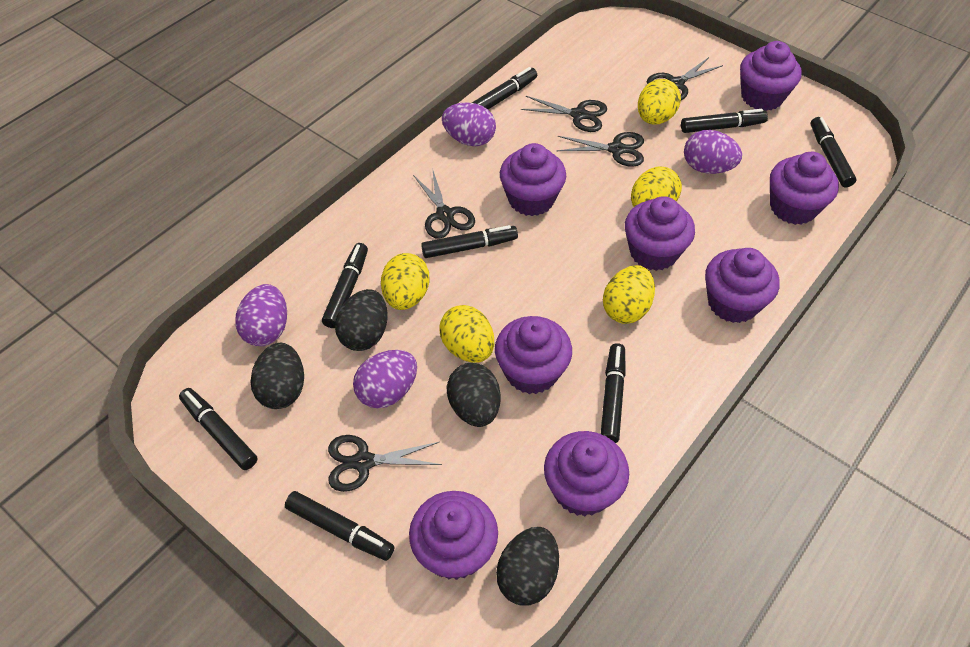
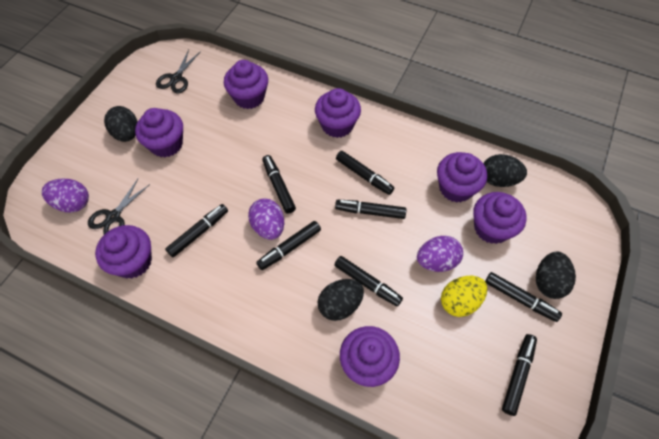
black scissors: [328,435,442,492] [413,168,475,239] [521,96,607,132] [557,132,644,167] [647,57,723,100] = 5 -> [88,179,150,234] [156,49,201,94] = 2
purple cupcake: [409,491,498,580] [495,316,572,394] [500,143,566,216] [544,431,629,516] [625,196,695,271] [705,248,779,323] [740,41,802,111] [770,152,839,225] = 8 -> [95,225,152,279] [135,108,183,157] [224,60,268,109] [315,88,361,138] [340,326,400,387] [437,152,487,203] [473,192,527,244] = 7
purple egg: [235,284,287,346] [353,350,417,408] [442,102,496,146] [684,130,742,174] = 4 -> [42,179,89,212] [248,199,284,240] [417,236,463,272] = 3
yellow egg: [381,253,430,310] [439,305,494,363] [603,265,655,324] [631,166,682,207] [638,79,681,125] = 5 -> [441,276,487,317] = 1

